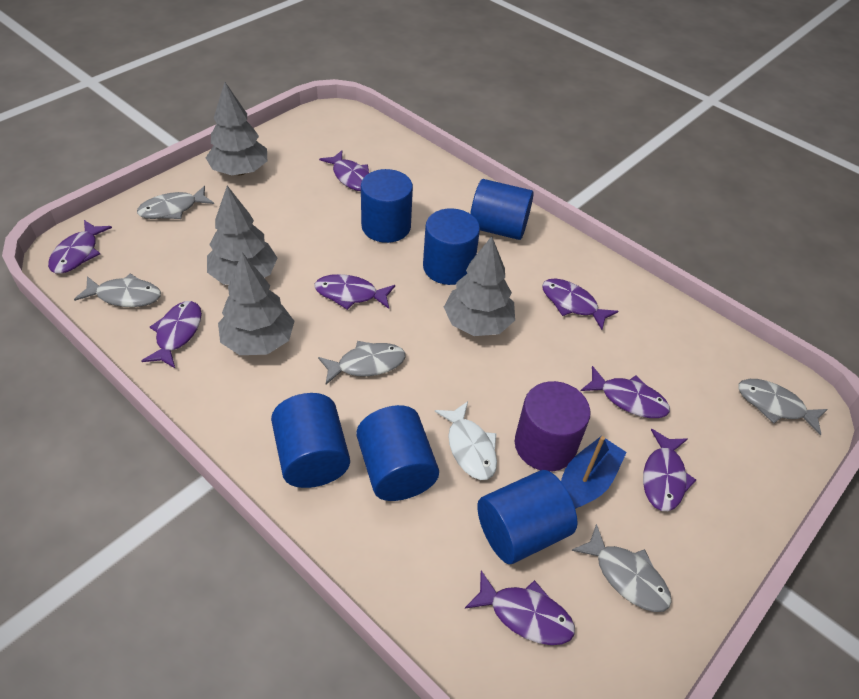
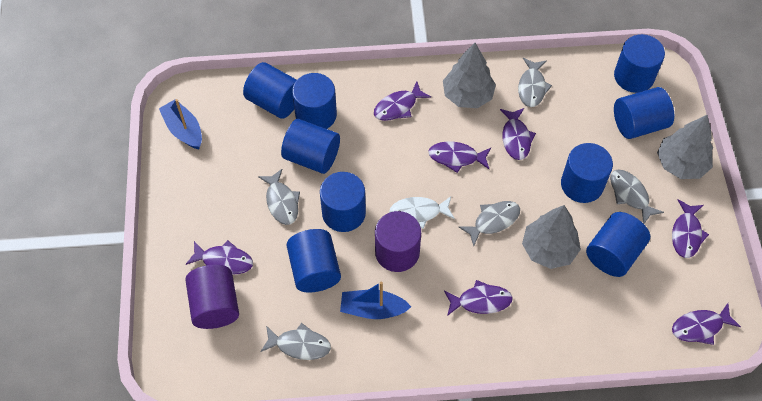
blue boat: [561,436,627,509] = 1 -> [159,99,202,149] [340,282,411,319] = 2
blue cylinder: [271,393,350,488] [356,405,439,501] [361,169,413,243] [423,208,480,285] [470,179,534,240] [477,470,577,564] = 6 -> [243,62,297,119] [281,119,340,174] [286,229,341,293] [292,73,337,129] [320,172,366,232] [561,143,613,203] [586,212,650,277] [614,34,665,93] [614,87,674,139] = 9
grey tree: [206,82,267,175] [207,186,277,285] [218,253,294,355] [444,236,515,336] = 4 -> [443,43,496,108] [522,205,581,269] [657,115,713,179] = 3
purple cylinder: [515,381,591,471] = 1 -> [185,265,239,329] [375,211,421,272] = 2
purple fish: [48,220,112,274] [141,301,202,368] [315,274,395,310] [319,150,369,191] [465,571,575,645] [542,279,618,330] [581,366,670,418] [643,429,696,511] = 8 -> [186,240,253,275] [374,81,431,121] [428,141,491,173] [444,280,513,316] [500,108,536,160] [672,199,709,258] [672,303,741,345] = 7

